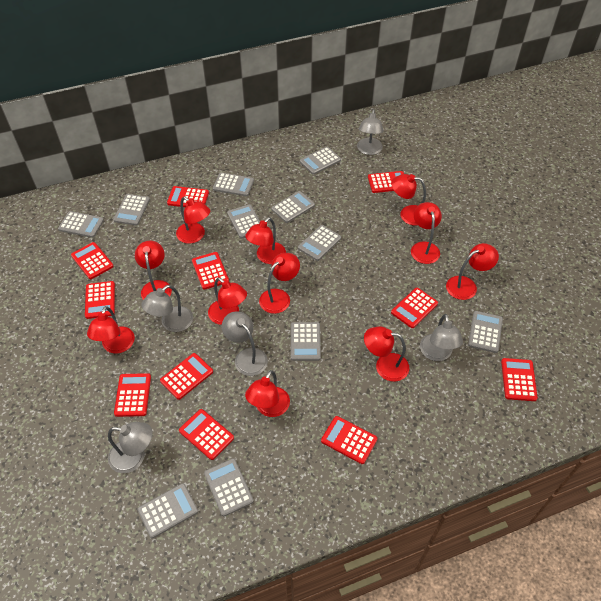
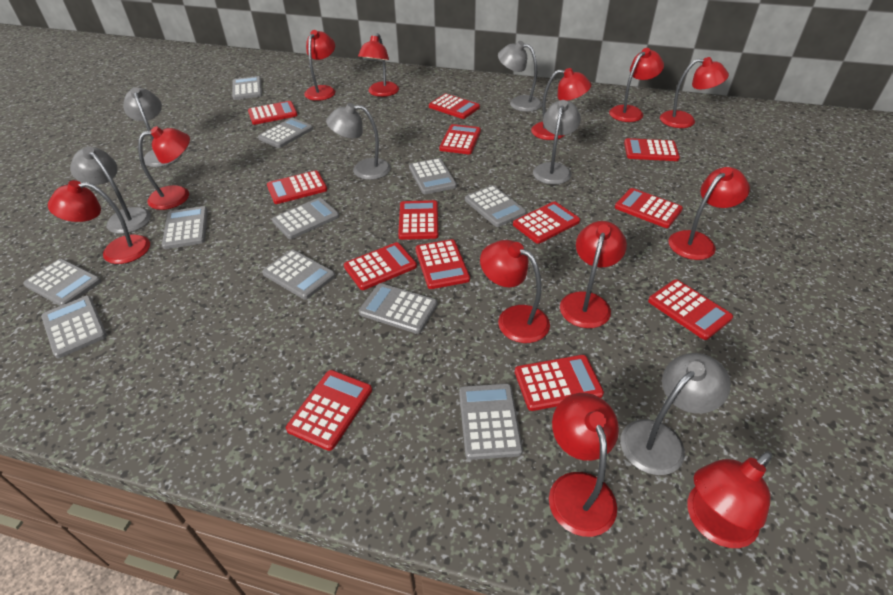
grey lamp: [108,422,153,473] [141,285,193,332] [222,311,268,376] [357,109,384,155] [420,314,463,361] = 5 -> [70,147,151,234] [123,87,181,167] [326,103,391,180] [498,41,542,112] [533,100,581,185] [620,353,731,475] = 6
red calculator: [71,242,114,279] [85,281,115,319] [114,373,151,417] [160,353,213,400] [167,186,209,207] [179,409,234,460] [192,252,229,290] [321,416,378,464] [368,171,404,193] [391,288,438,328] [501,358,538,401] = 11 -> [248,101,298,125] [267,170,327,204] [286,370,372,451] [344,242,417,290] [398,200,438,240] [415,239,470,289] [429,94,480,119] [439,124,481,154] [513,201,580,244] [515,355,604,411] [615,188,683,228] [624,138,680,161] [648,279,733,340] = 13
red lamp: [87,306,135,353] [135,241,172,300] [176,197,210,244] [208,278,247,325] [245,217,286,264] [245,370,290,417] [259,253,300,314] [364,326,409,382] [391,174,426,226] [411,202,442,264] [446,243,499,300] = 11 -> [48,180,150,264] [138,126,190,210] [304,30,335,101] [358,33,399,97] [480,240,550,343] [531,68,591,140] [549,393,619,537] [560,221,627,328] [609,48,664,122] [660,57,729,128] [669,167,750,260] [687,451,772,548] = 12

